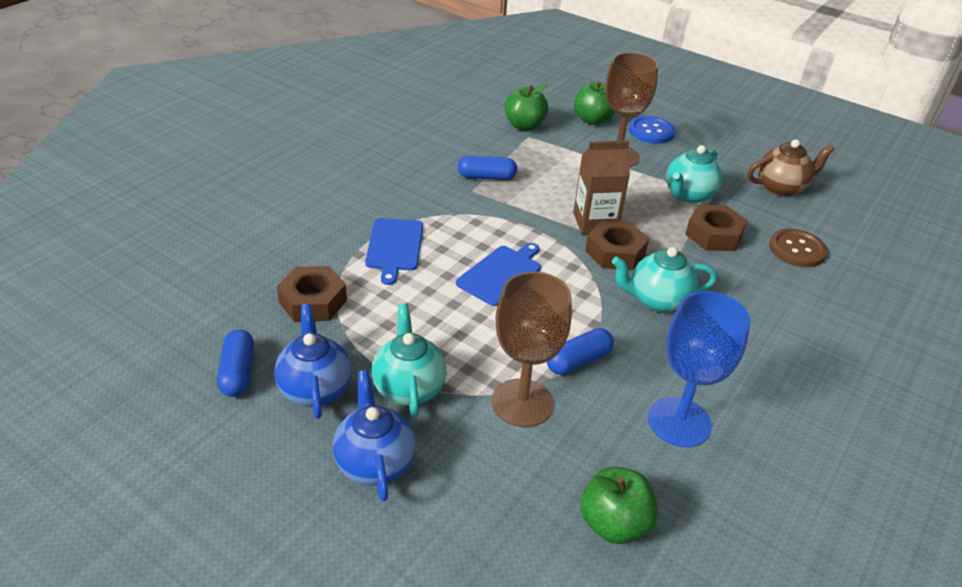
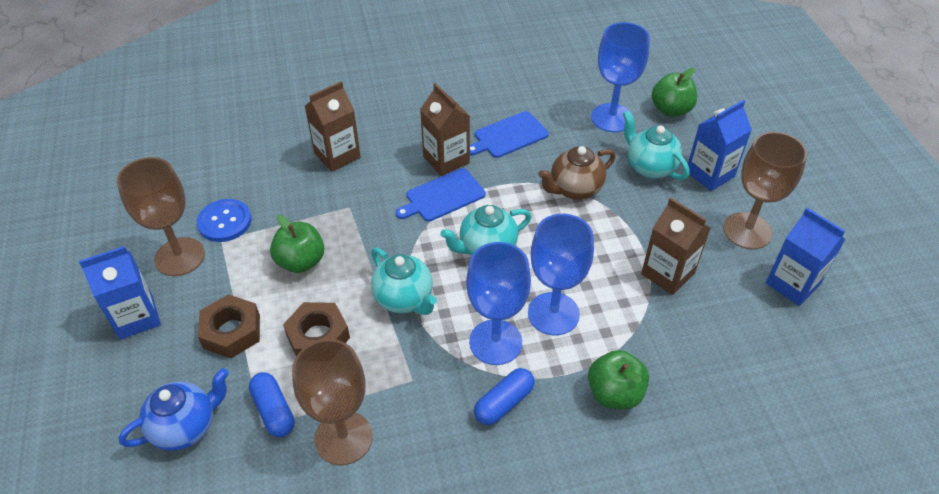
blue capsule: [217,330,254,397] [458,156,517,180] [547,328,614,375] = 3 -> [249,372,295,437] [474,368,535,425] = 2
blue carton: none = 0 -> [79,246,161,340] [688,100,752,191] [766,208,845,306] = 3
blue goblet: [648,291,750,447] = 1 -> [466,242,531,365] [528,214,594,336] [591,22,650,132] = 3
blue teapot: [274,304,351,419] [333,370,415,501] = 2 -> [119,368,229,451] = 1
brown button: [769,229,827,267] = 1 -> none = 0
brown carton: [573,141,630,234] = 1 -> [305,81,361,172] [420,83,470,176] [641,198,711,295] = 3
brown goblet: [492,272,572,427] [605,52,658,167] = 2 -> [117,157,205,276] [292,339,373,465] [723,132,807,249] = 3
brown nut: [277,266,347,322] [585,220,649,270] [685,205,747,251] = 3 -> [198,294,260,358] [283,302,350,356] = 2

